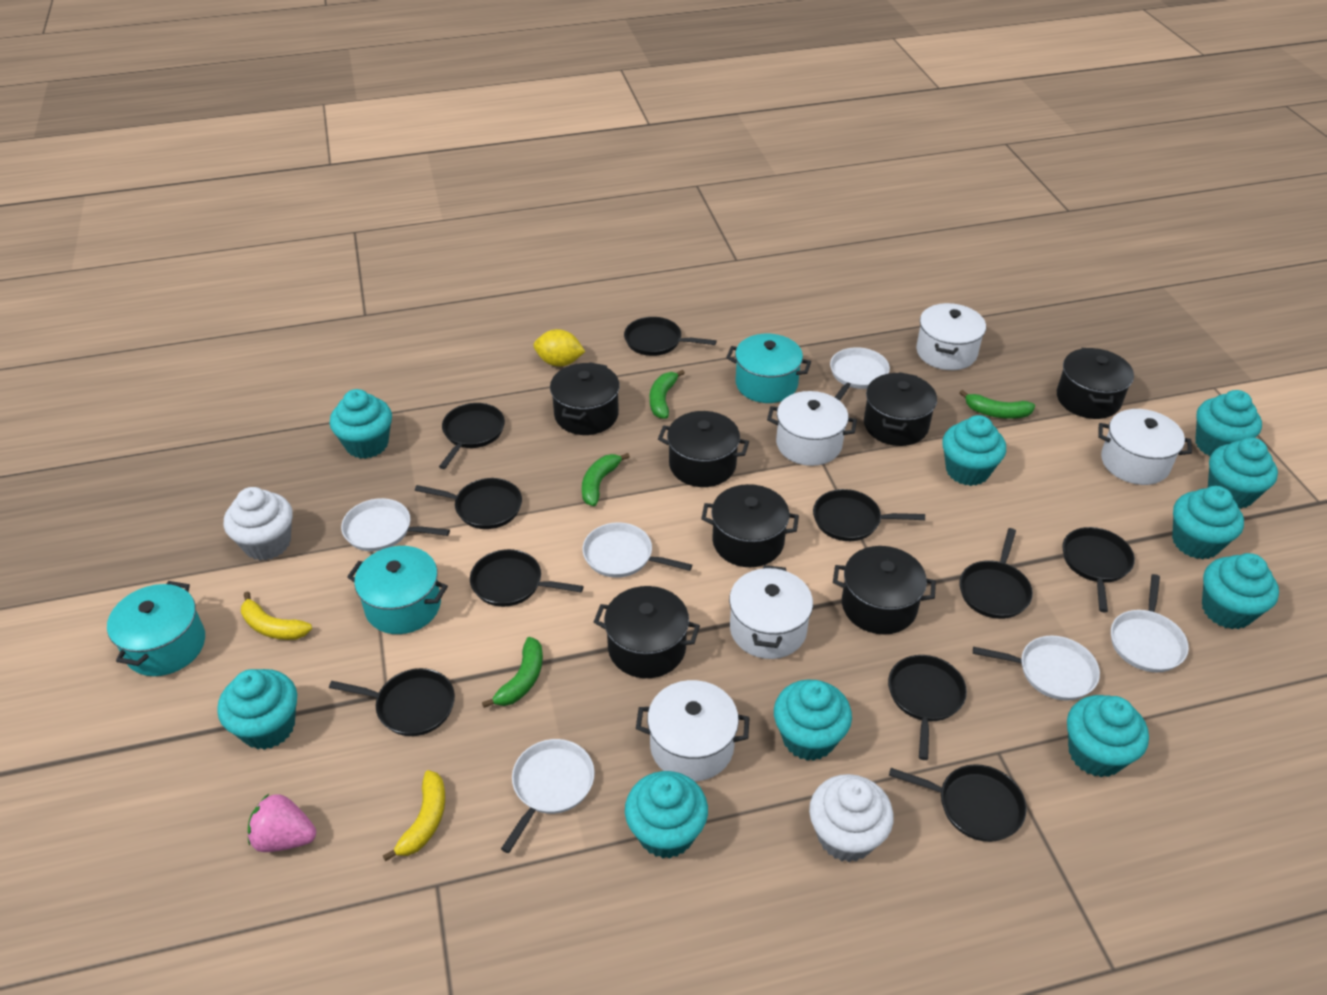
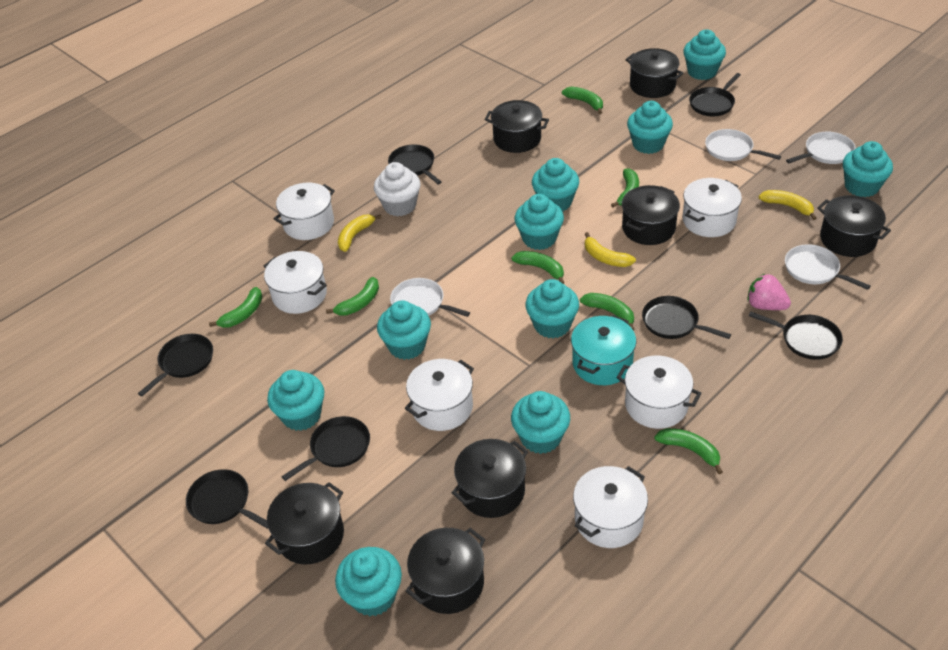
black pan: [329,668,455,736] [415,478,522,529] [439,403,505,469] [470,549,583,607] [624,317,717,356] [813,489,925,541] [888,655,967,760] [889,764,1026,842] [959,528,1033,619] [1062,527,1135,612] = 10 -> [138,334,213,396] [186,469,268,529] [282,416,370,481] [388,144,442,184] [642,296,731,339] [689,73,741,116] [749,312,843,360] = 7
green banana: [482,637,543,708] [582,453,630,506] [650,370,685,419] [959,390,1035,419] = 4 -> [209,287,262,328] [326,277,379,316] [511,251,564,284] [562,87,603,114] [580,293,635,331] [611,168,639,208] [654,428,723,474] = 7
turquoise pot: [107,581,205,676] [347,546,448,634] [726,334,811,403] = 3 -> [571,315,636,385] = 1
white cupcake: [224,487,293,560] [809,774,894,862] = 2 -> [374,162,421,217] = 1
white pan: [341,498,450,551] [501,739,595,853] [583,522,692,578] [830,347,890,401] [973,636,1100,701] [1111,574,1189,672] = 6 -> [390,278,470,317] [705,129,781,161] [785,244,871,290] [786,132,856,164] = 4
white pot: [636,680,750,782] [729,565,813,659] [767,391,857,466] [916,303,986,370] [1098,409,1192,485] = 5 -> [264,251,327,314] [273,183,335,240] [405,359,474,431] [573,466,648,548] [616,356,701,429] [682,178,742,237] = 6
yellow banana: [241,591,312,640] [383,770,445,861] = 2 -> [338,214,382,252] [585,232,636,267] [759,190,817,220] = 3
yellow lemon: [533,329,585,367] = 1 -> none = 0

